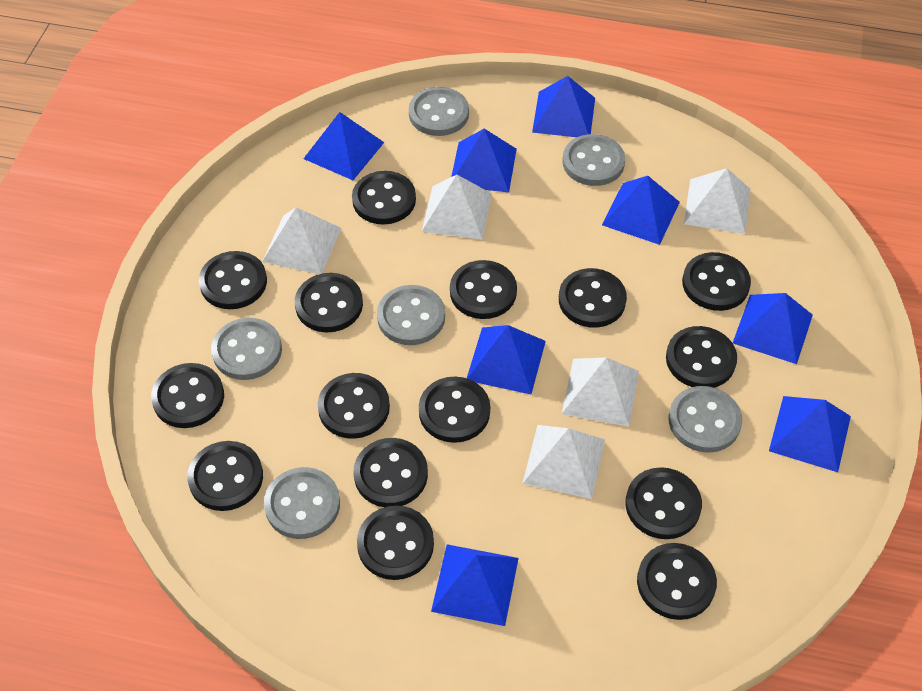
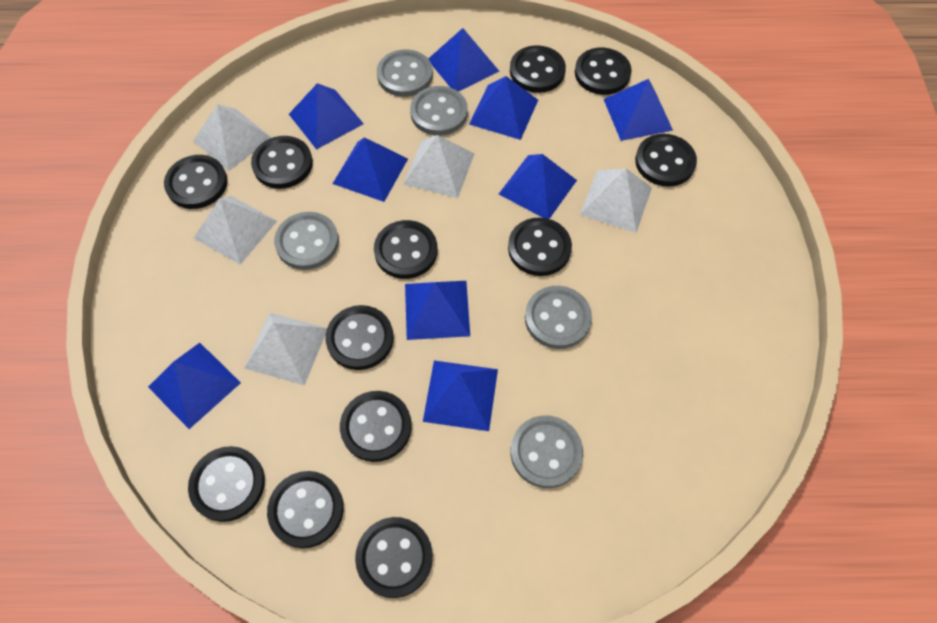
black button: [151,363,224,428] [187,441,263,511] [199,251,267,309] [295,273,363,332] [318,373,390,439] [352,171,416,224] [354,438,428,507] [357,506,434,580] [419,377,490,443] [450,260,517,319] [559,268,627,328] [625,467,702,539] [637,543,717,620] [666,326,737,388] [682,252,751,311] = 15 -> [164,155,228,209] [188,446,265,522] [251,136,313,189] [267,471,344,549] [325,305,394,370] [340,391,412,462] [355,517,433,598] [374,220,437,279] [508,217,572,276] [510,45,566,93] [575,48,632,95] [635,134,697,187] = 12
blue pyramid: [303,112,384,180] [431,544,519,626] [451,129,517,193] [467,325,546,394] [532,76,595,137] [602,176,680,245] [733,293,813,364] [769,396,851,472] = 8 -> [148,343,241,429] [289,83,364,150] [333,137,408,202] [405,281,470,340] [423,360,498,431] [428,28,499,92] [469,76,538,140] [499,154,577,219] [603,79,673,141] = 9
grey button: [211,318,282,380] [264,467,340,539] [377,285,445,345] [409,87,469,136] [563,134,625,186] [669,386,742,453] = 6 -> [274,212,339,270] [377,49,433,97] [410,86,468,136] [511,415,583,488] [525,286,592,349] = 5

